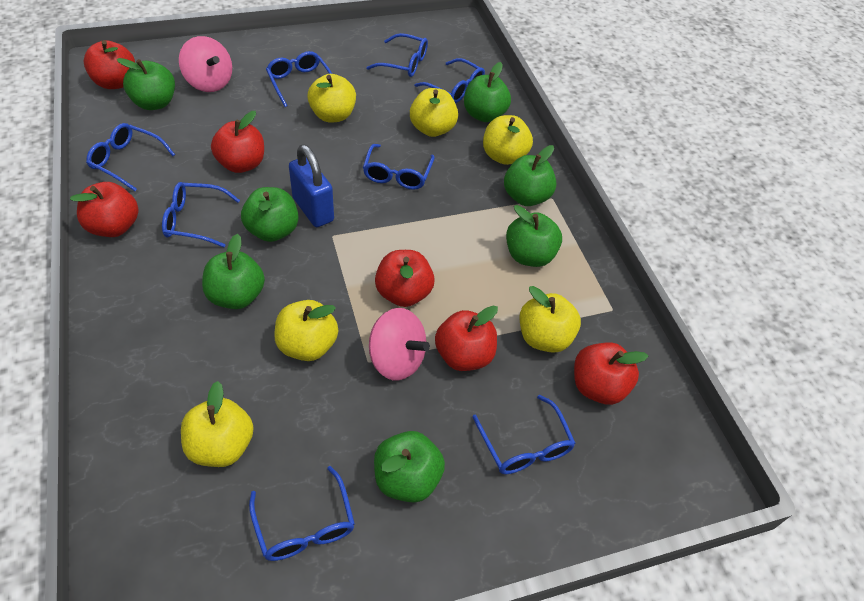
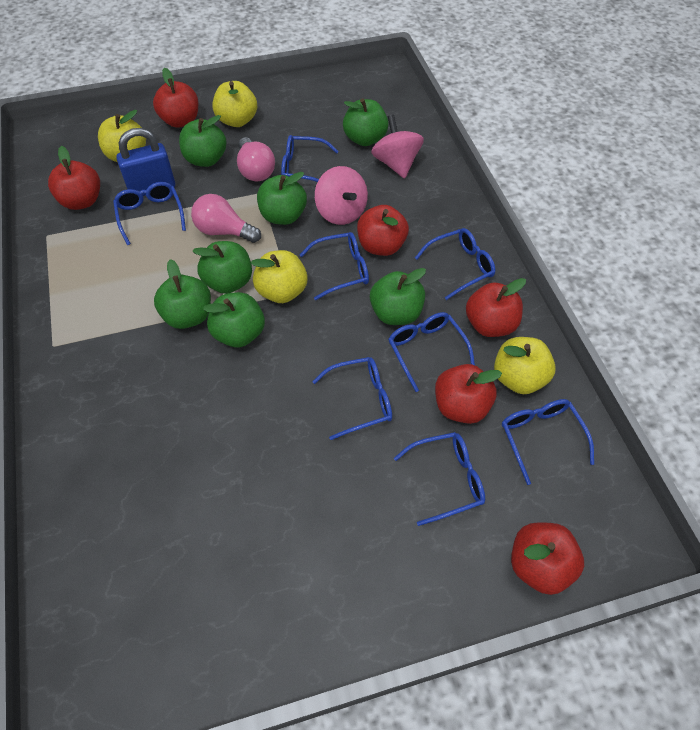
pink light bulb: none = 0 -> [191,194,261,243] [237,137,275,181] = 2
yellow apple: [181,381,254,467] [274,300,338,361] [307,74,356,122] [410,88,458,137] [483,115,533,165] [520,286,581,353] = 6 -> [98,110,146,162] [212,81,257,127] [251,250,308,303] [494,337,556,394] = 4

